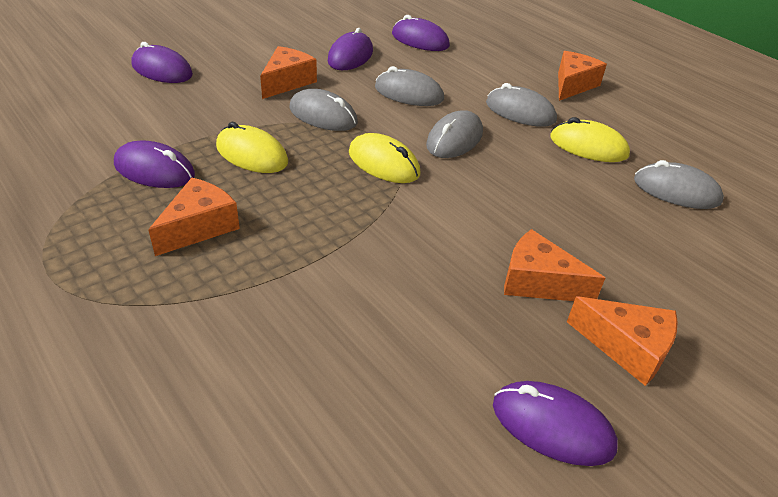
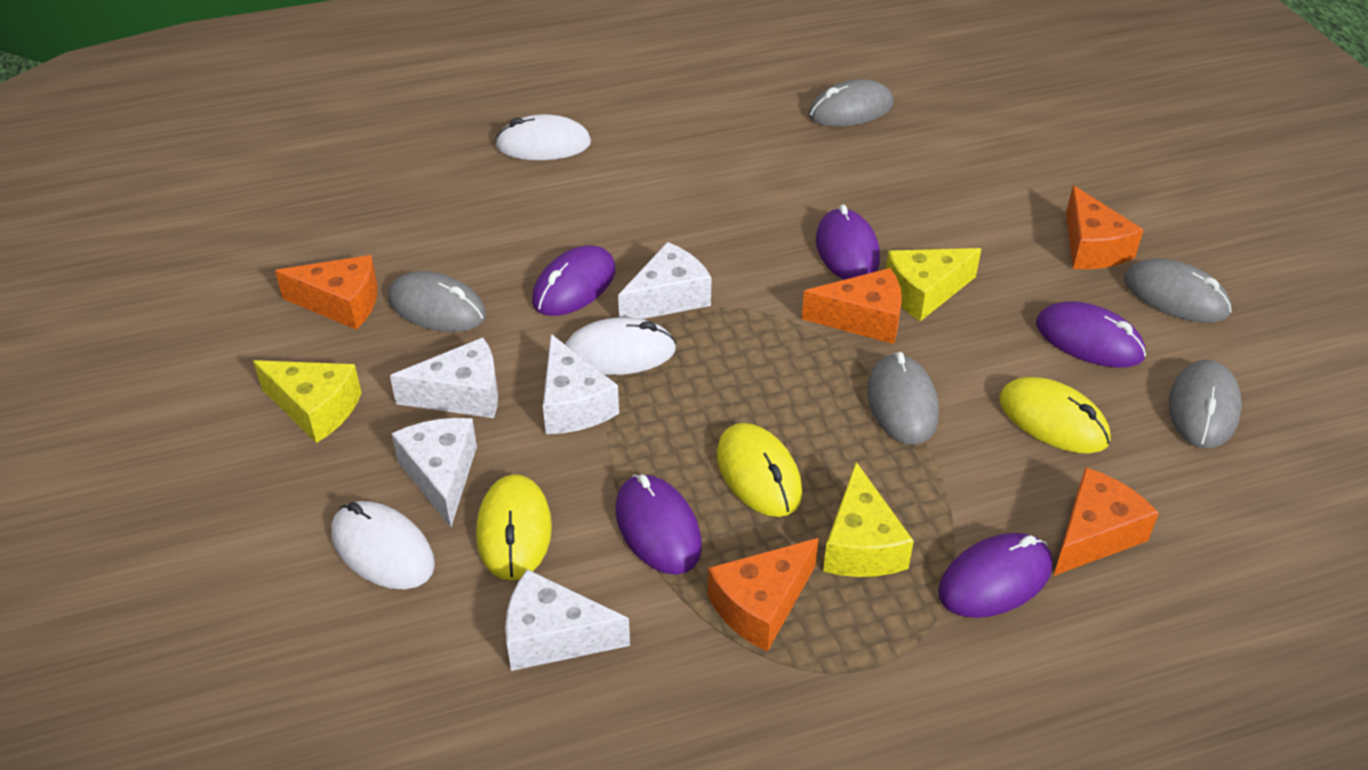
white cheese: none = 0 -> [390,338,498,418] [391,418,477,527] [505,569,630,671] [543,334,619,434] [618,242,711,319] = 5
white mouse: none = 0 -> [331,501,435,589] [495,114,591,160] [565,317,676,375] = 3
yellow cheese: none = 0 -> [253,360,362,443] [823,462,914,577] [886,248,981,321] = 3

